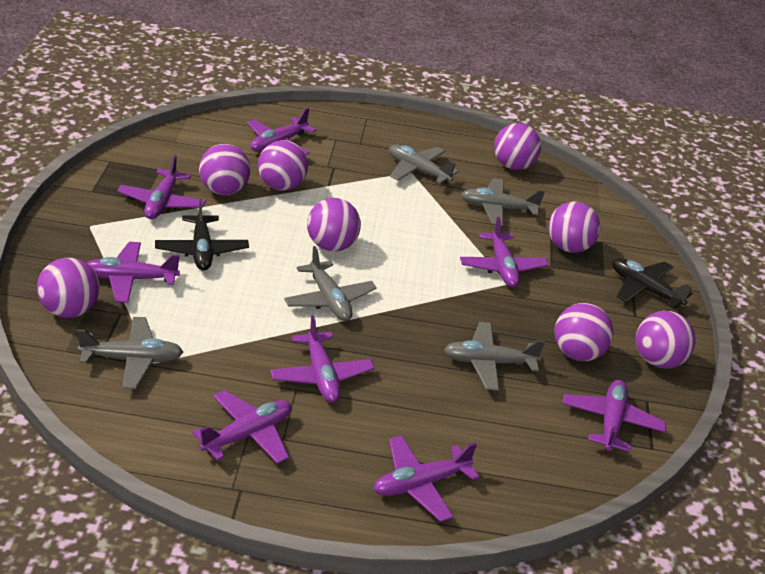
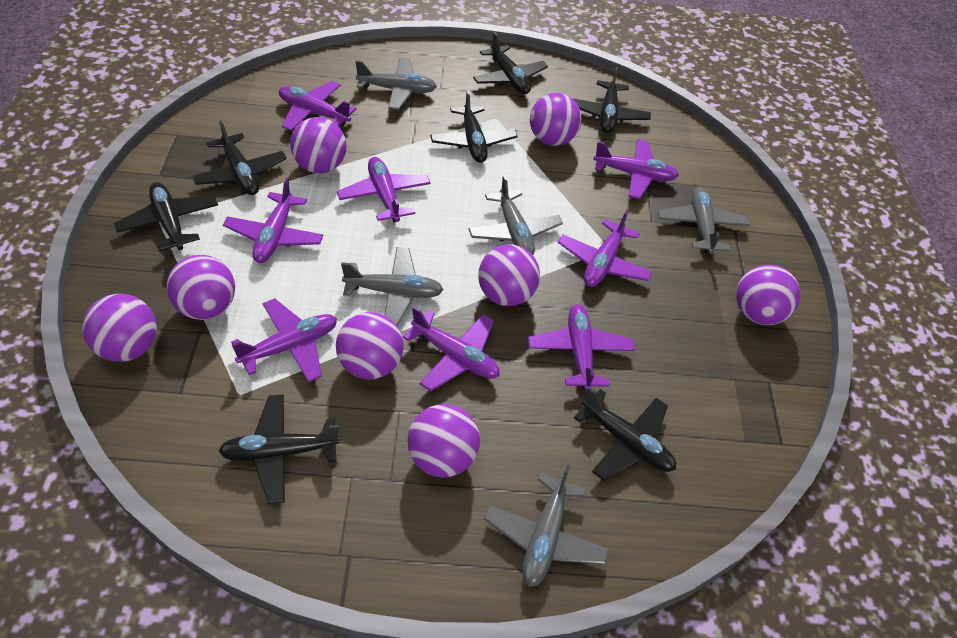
black plane: [155,198,249,271] [612,258,692,309] = 2 -> [114,182,218,251] [191,120,287,195] [219,394,341,504] [430,90,518,163] [473,32,548,94] [572,67,651,133] [574,387,676,481] = 7

